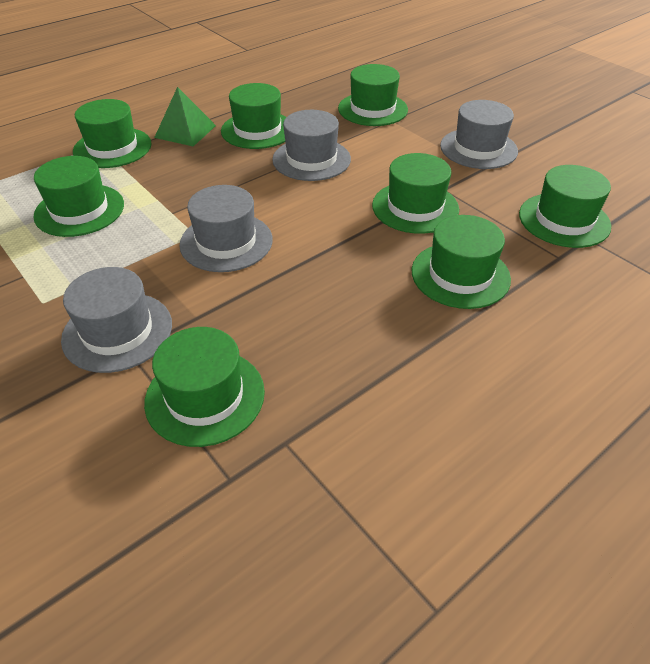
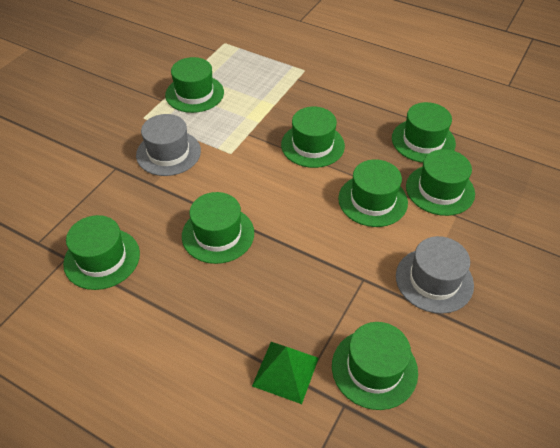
grey hat: [61,267,172,373] [179,185,273,272] [272,110,351,181] [440,100,518,169] = 4 -> [136,114,201,176] [396,236,474,314] = 2

